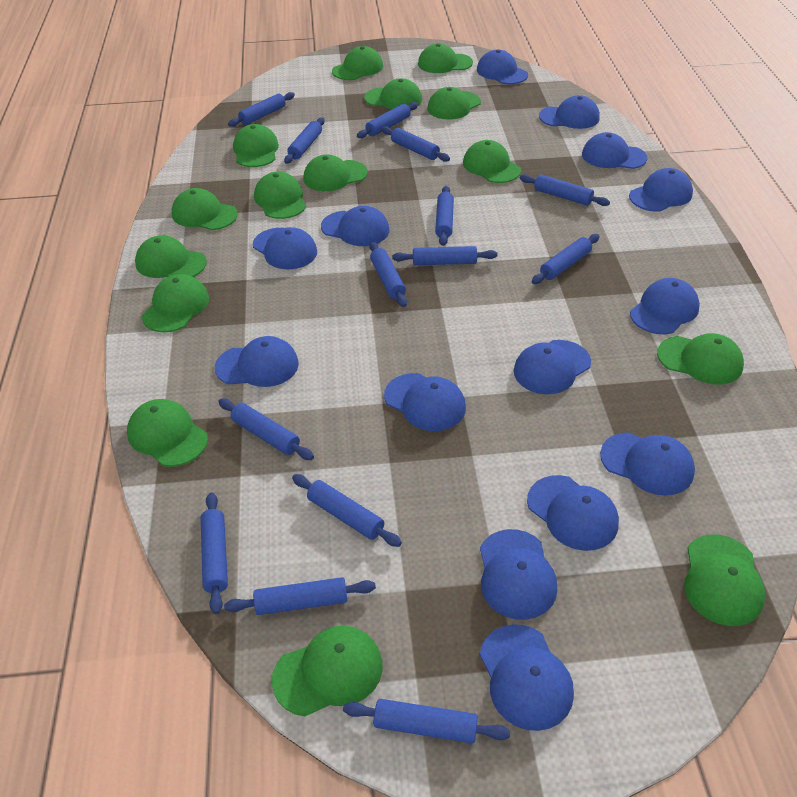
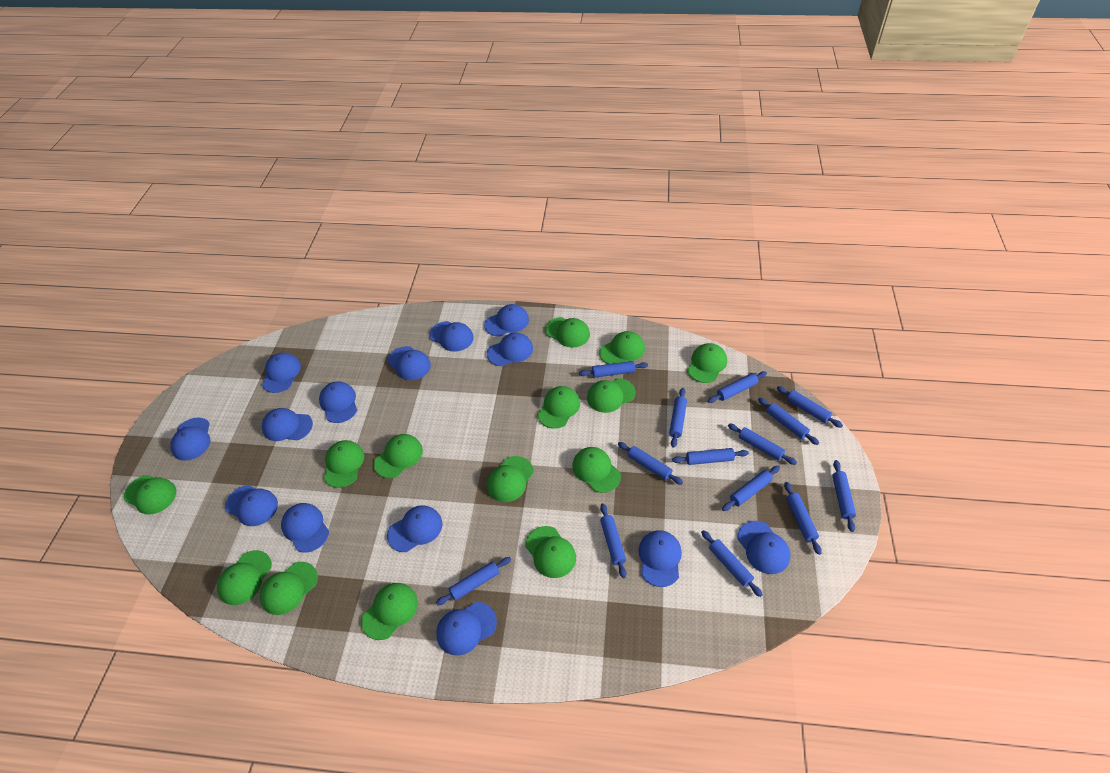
green cap: [127,399,208,467] [135,236,207,278] [142,274,209,332] [172,188,238,230] [233,124,279,167] [254,172,306,219] [271,626,383,716] [303,154,368,191] [332,46,383,80] [364,78,422,109] [418,43,473,73] [427,87,481,120] [463,140,521,183] [657,333,744,385] [684,534,765,626] = 15 -> [124,475,176,514] [217,550,272,605] [260,562,318,615] [324,440,364,488] [361,583,418,640] [374,434,423,478] [487,456,534,502] [525,526,576,578] [537,386,580,429] [545,317,590,347] [572,447,621,493] [587,378,636,413] [599,331,645,364] [687,343,727,383] = 14

